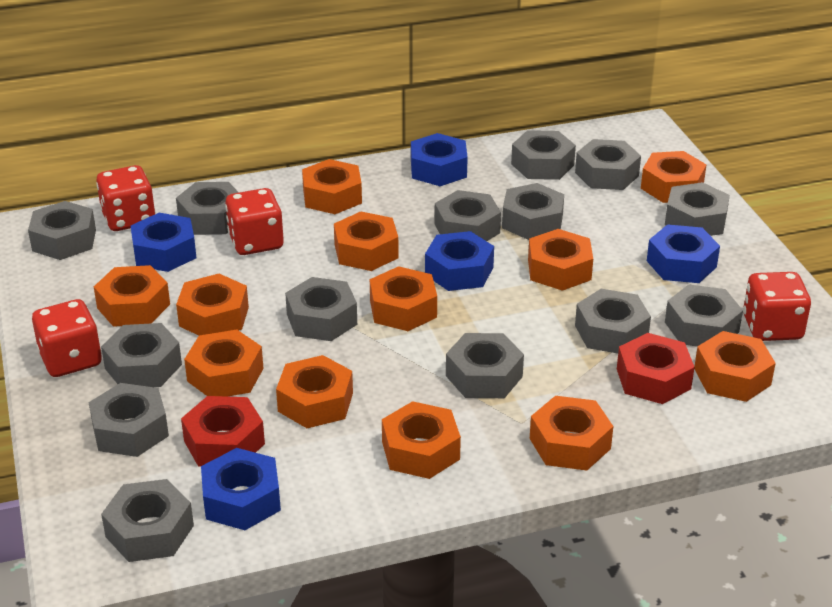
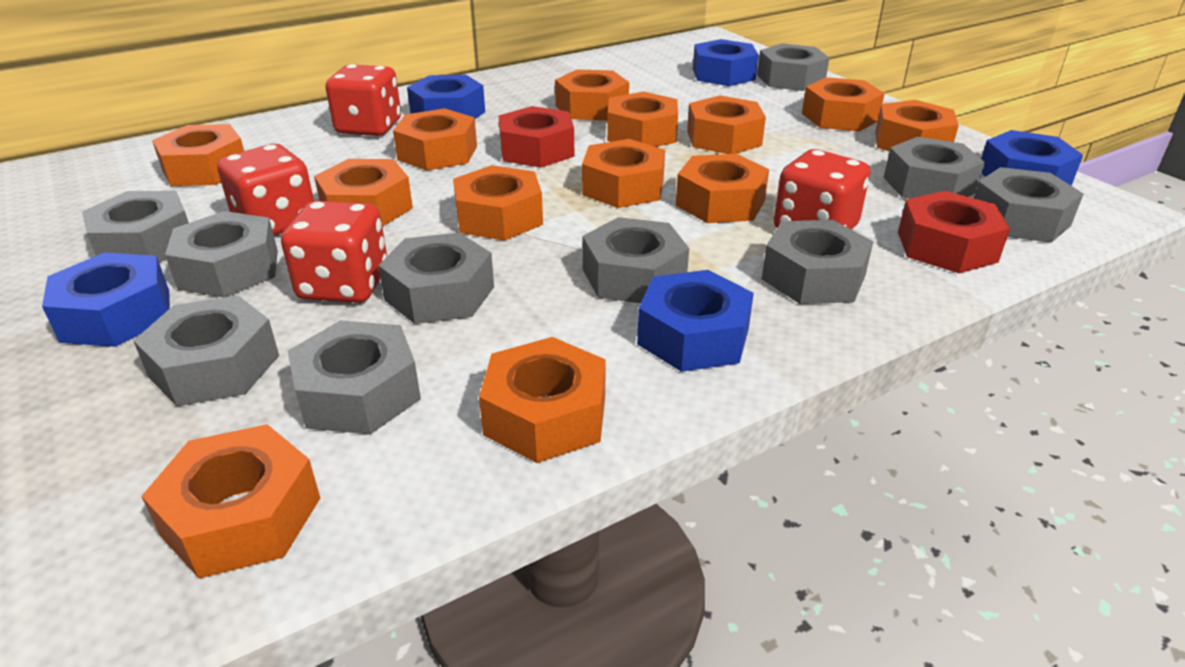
grey nut: [28,201,96,260] [88,383,169,457] [101,323,182,387] [101,479,194,562] [176,182,239,235] [285,277,357,341] [435,190,501,241] [446,333,524,398] [502,183,564,240] [511,130,576,180] [575,139,641,190] [575,289,651,354] [665,182,730,236] [665,284,743,347] = 14 -> [82,191,189,263] [133,295,279,406] [165,211,278,298] [288,320,421,435] [378,233,494,324] [583,217,689,303] [757,43,829,91] [762,220,873,304] [884,137,985,199] [974,167,1083,243] = 10
orange nut: [94,265,170,327] [176,274,249,336] [184,330,264,397] [276,355,353,428] [302,159,362,214] [334,211,399,271] [370,266,437,331] [382,401,461,479] [528,229,593,291] [530,396,613,471] [641,151,707,203] [694,331,776,402] = 12 -> [141,424,320,579] [152,124,244,186] [314,159,413,227] [393,108,477,171] [453,165,543,241] [479,337,606,463] [555,69,629,120] [582,139,665,208] [607,91,678,147] [676,154,769,223] [687,95,766,154] [802,77,885,131] [875,100,959,151] = 13

